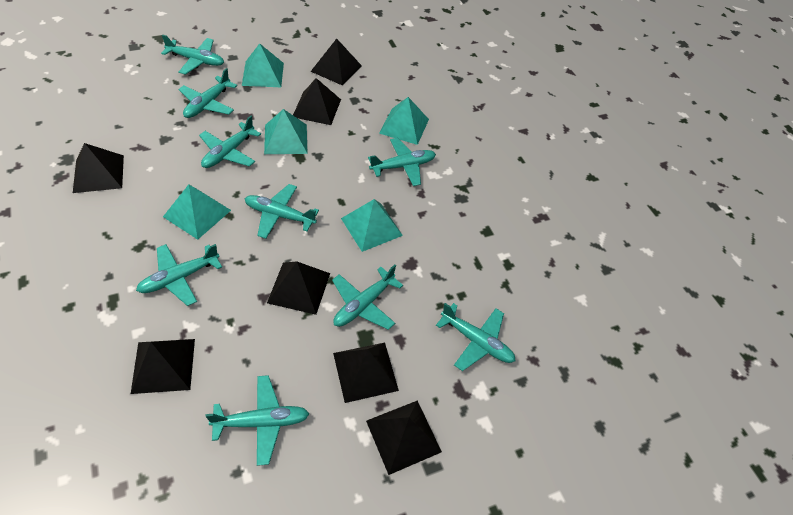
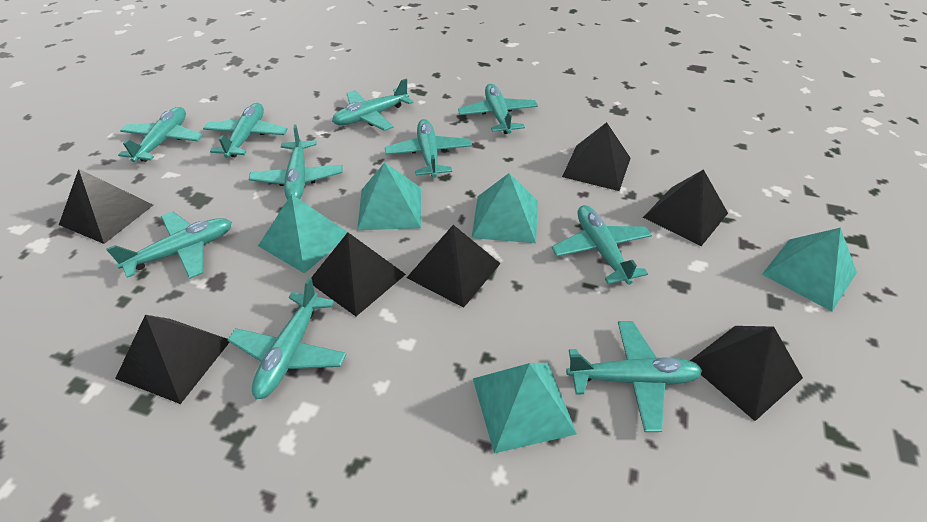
turquoise plane: [136,244,222,306] [161,34,224,75] [178,68,237,118] [199,116,261,168] [205,375,309,466] [245,184,319,239] [332,265,403,330] [368,138,436,186] [436,303,515,371] = 9 -> [106,211,232,279] [118,107,203,162] [203,103,288,158] [228,277,346,399] [249,124,343,200] [332,78,413,131] [385,119,472,178] [458,84,538,134] [552,205,652,285] [566,321,702,432] = 10

